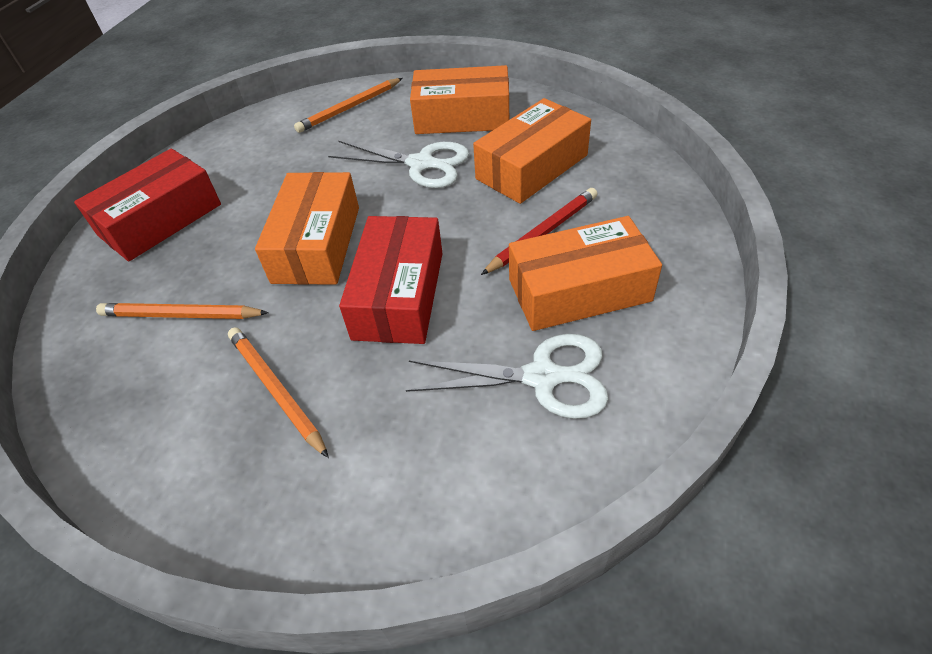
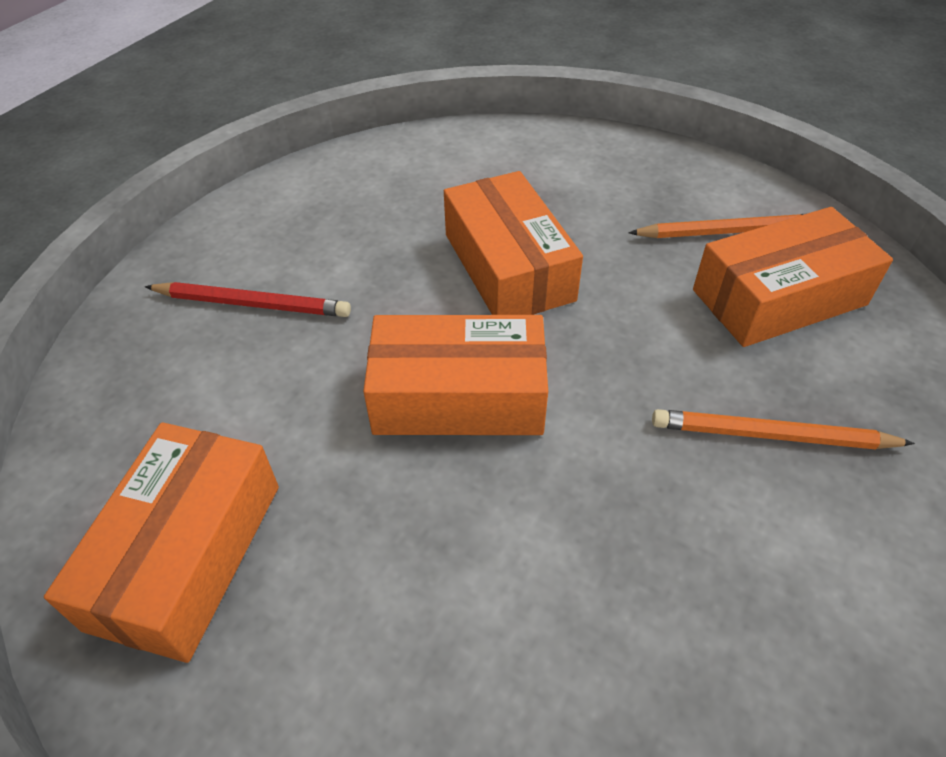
orange pencil: [96,303,269,319] [228,327,329,458] [294,78,403,133] = 3 -> [628,214,804,238] [652,409,915,449] = 2
red box: [74,148,221,261] [339,216,443,344] = 2 -> none = 0
white scissors: [328,141,469,188] [406,334,609,419] = 2 -> none = 0

